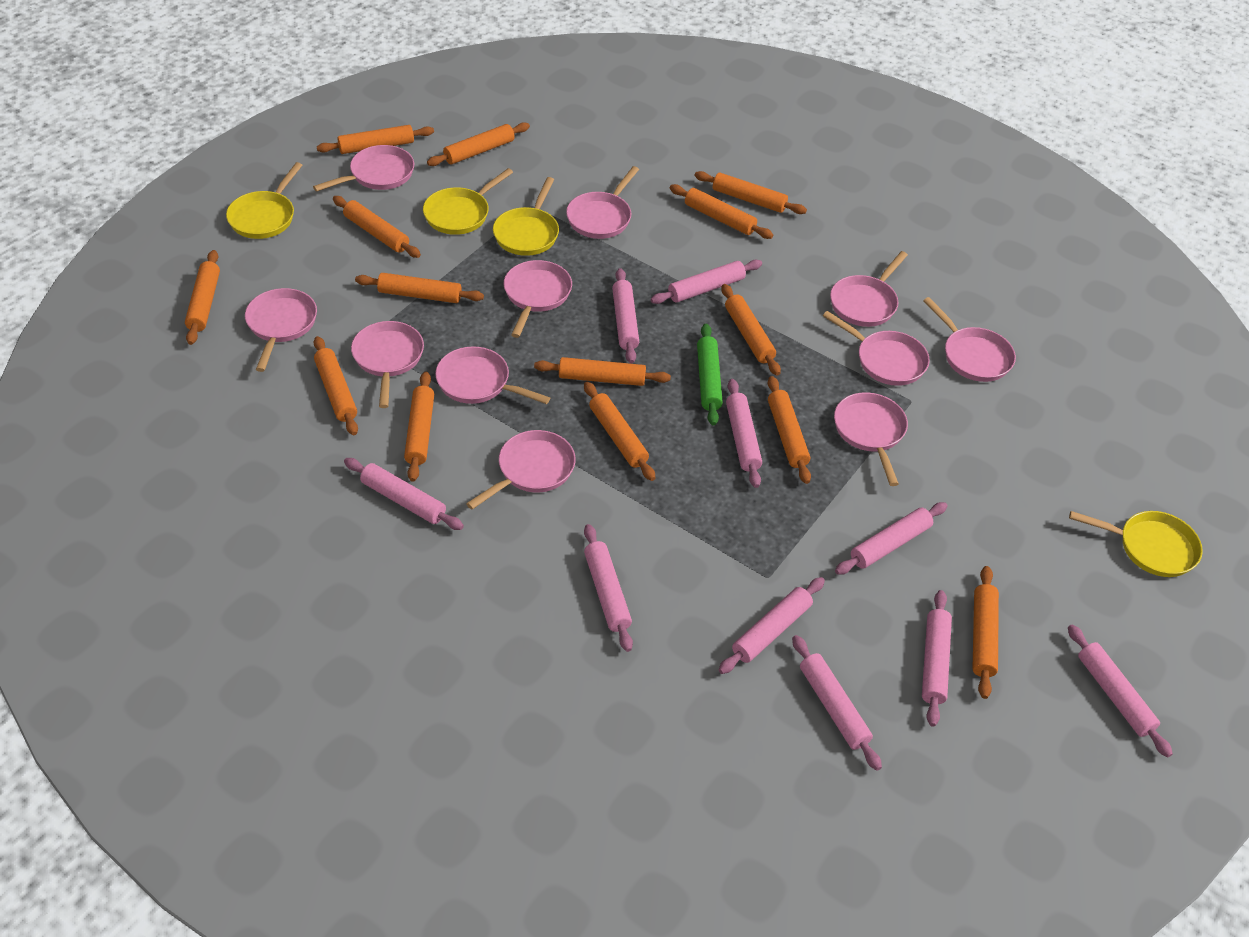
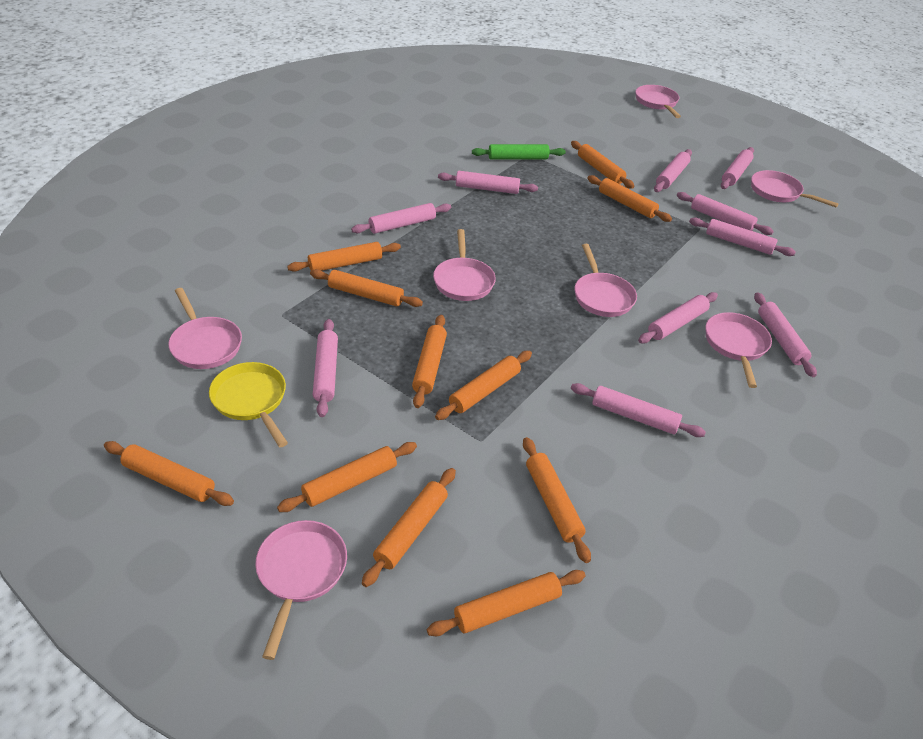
orange rolling pin: [185,250,220,345] [314,336,358,435] [317,125,434,154] [333,196,421,258] [355,273,484,303] [404,372,434,482] [427,122,530,166] [534,357,671,386] [584,382,655,481] [670,184,773,239] [695,171,807,214] [721,284,781,376] [768,376,811,484] [972,566,999,699] = 14 -> [104,441,234,506] [277,442,417,512] [287,242,401,272] [310,269,423,307] [362,468,456,587] [412,315,447,408] [427,570,585,636] [435,351,532,420] [523,437,591,563] [571,141,634,189] [587,175,672,222] = 11
pink pan: [245,288,317,372] [313,145,414,192] [351,321,424,408] [435,346,550,404] [466,430,576,509] [504,260,572,338] [566,166,639,239] [823,311,930,386] [830,251,908,327] [834,392,908,486] [923,297,1016,382] = 11 -> [169,288,242,369] [255,520,347,660] [433,229,496,301] [575,244,637,317] [635,85,681,118] [705,312,772,388] [751,170,839,207] = 7
yellow pan: [226,162,302,239] [423,168,513,235] [493,177,559,256] [1069,511,1203,577] = 4 -> [209,362,288,447] = 1

